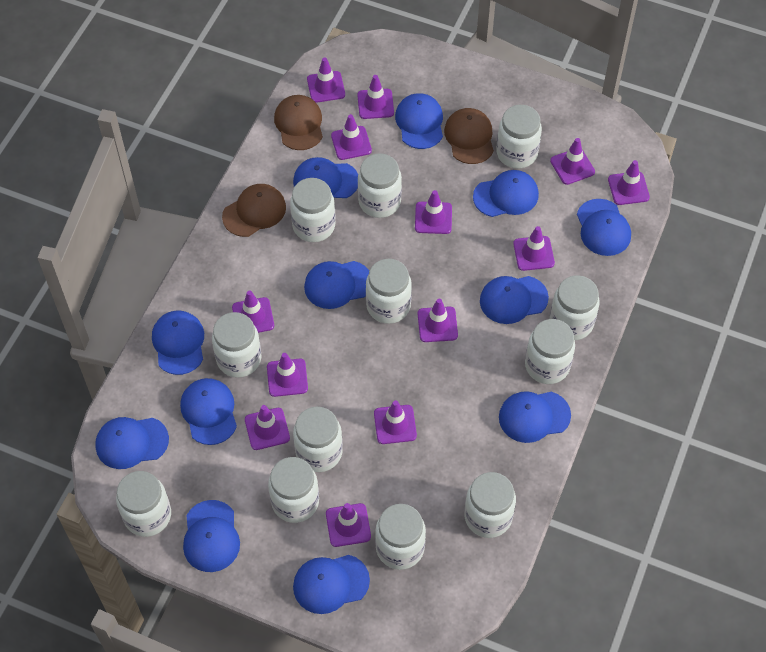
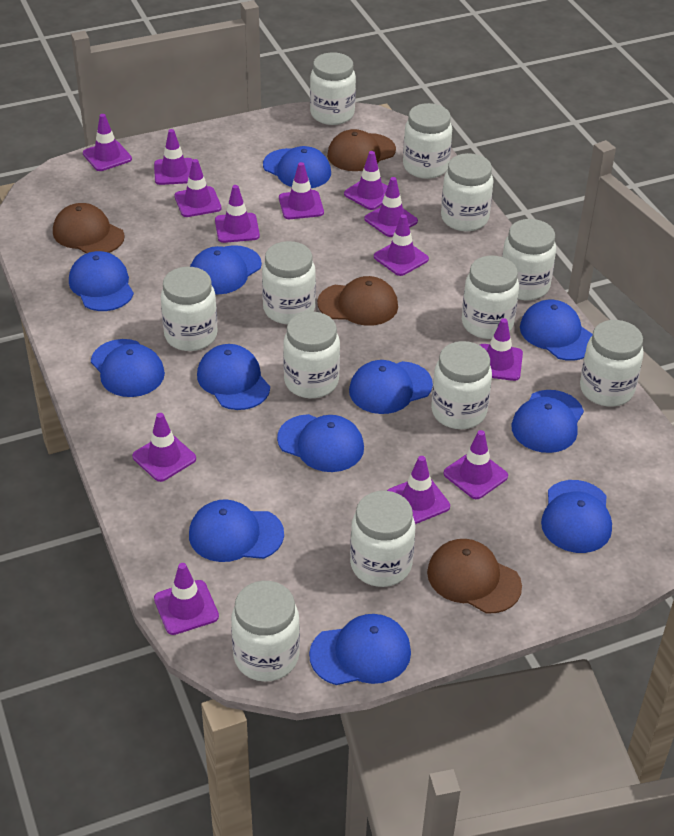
brown cap: [222,184,286,237] [274,95,323,150] [444,108,494,164] = 3 -> [53,203,125,254] [317,276,398,326] [327,129,396,171] [427,539,522,613] = 4

